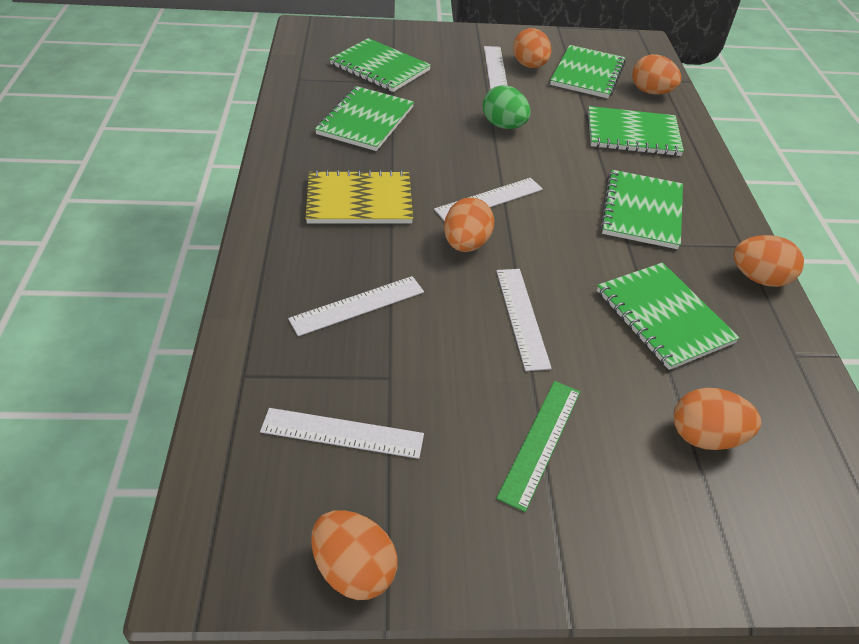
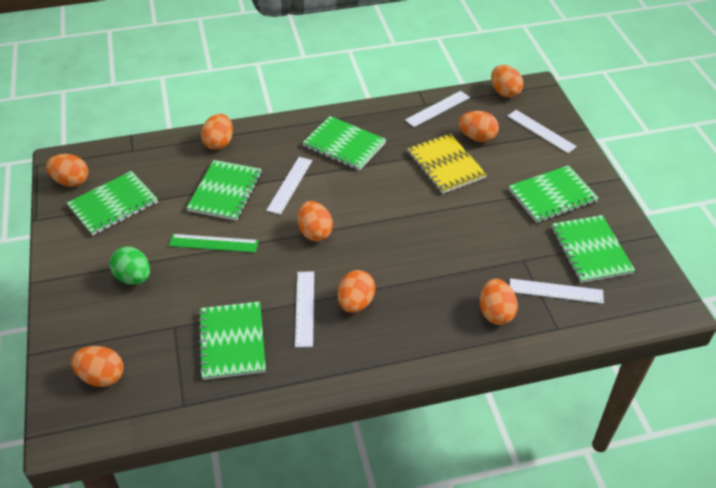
orange egg: [311,510,397,600] [444,198,494,252] [513,28,551,68] [632,54,681,95] [673,388,761,450] [733,235,804,287] = 6 -> [46,154,88,187] [71,346,123,387] [201,114,233,150] [298,201,333,241] [338,270,375,313] [458,111,499,142] [480,279,518,325] [491,65,523,98] = 8

